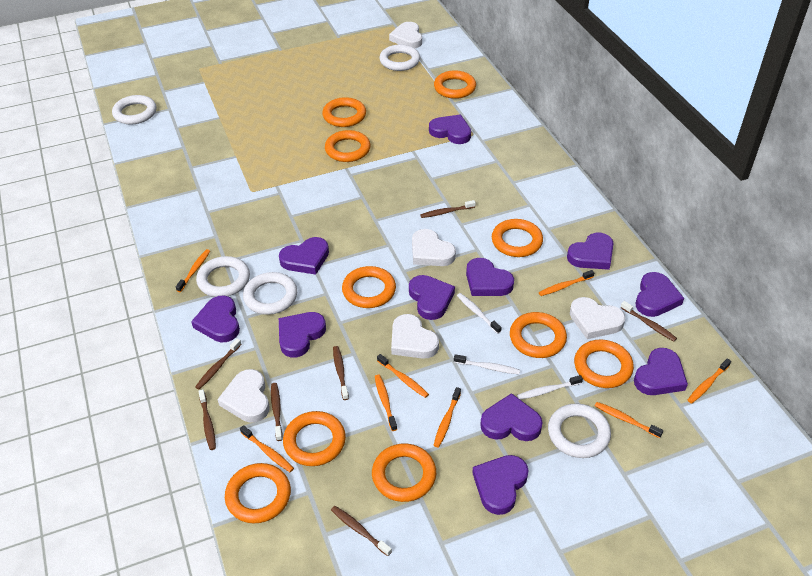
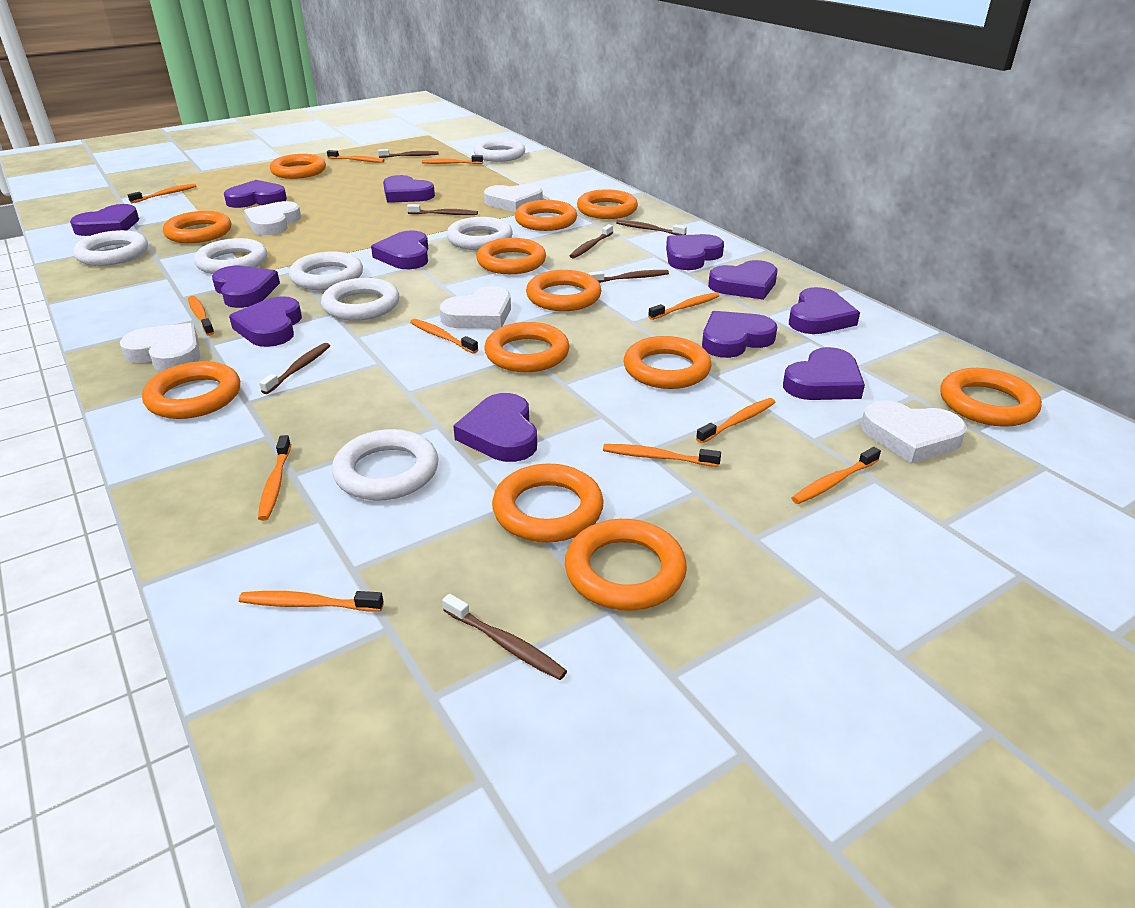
orange ring: [225,463,291,523] [283,411,346,466] [322,97,366,127] [325,130,371,162] [342,266,396,308] [372,443,436,502] [434,70,476,99] [492,219,543,257] [510,312,567,358] [574,340,634,388] = 10 -> [142,361,240,419] [163,211,231,243] [270,154,326,179] [476,238,546,274] [485,322,570,372] [492,463,604,543] [515,200,577,231] [526,270,602,311] [565,519,687,611] [577,189,638,219] [624,336,712,389] [940,368,1042,427] = 12
orange toothbrush: [176,249,210,292] [240,425,294,472] [375,375,397,431] [377,354,429,398] [434,387,461,448] [539,270,594,296] [595,402,663,438] [688,358,731,404] = 8 -> [128,183,197,203] [188,296,214,336] [239,591,383,612] [258,435,291,521] [327,150,384,163] [410,319,478,354] [422,155,483,164] [603,444,721,467] [648,292,719,320] [696,398,775,443] [791,447,881,504] = 11
purple heart: [191,296,240,342] [279,237,329,275] [279,312,326,357] [409,275,455,320] [429,115,471,144] [466,258,514,296] [472,455,529,515] [480,393,543,441] [567,233,614,270] [634,348,688,395] [636,272,684,317] = 11 -> [70,204,139,236] [212,266,280,308] [224,180,287,208] [229,296,302,347] [371,231,428,269] [383,175,435,203] [453,393,537,462] [666,234,724,270] [702,311,777,358] [708,260,777,300] [783,347,865,400] [789,287,860,334] = 12
white ring: [112,95,156,124] [196,256,250,297] [243,272,297,315] [379,44,420,71] [548,403,611,458] = 5 -> [73,230,148,266] [194,238,267,274] [289,252,363,290] [321,278,399,321] [332,429,438,501] [447,217,513,250] [474,139,525,162] = 7
white toothbrush: [454,354,520,374] [457,293,502,334] [517,375,583,400] = 3 -> none = 0

